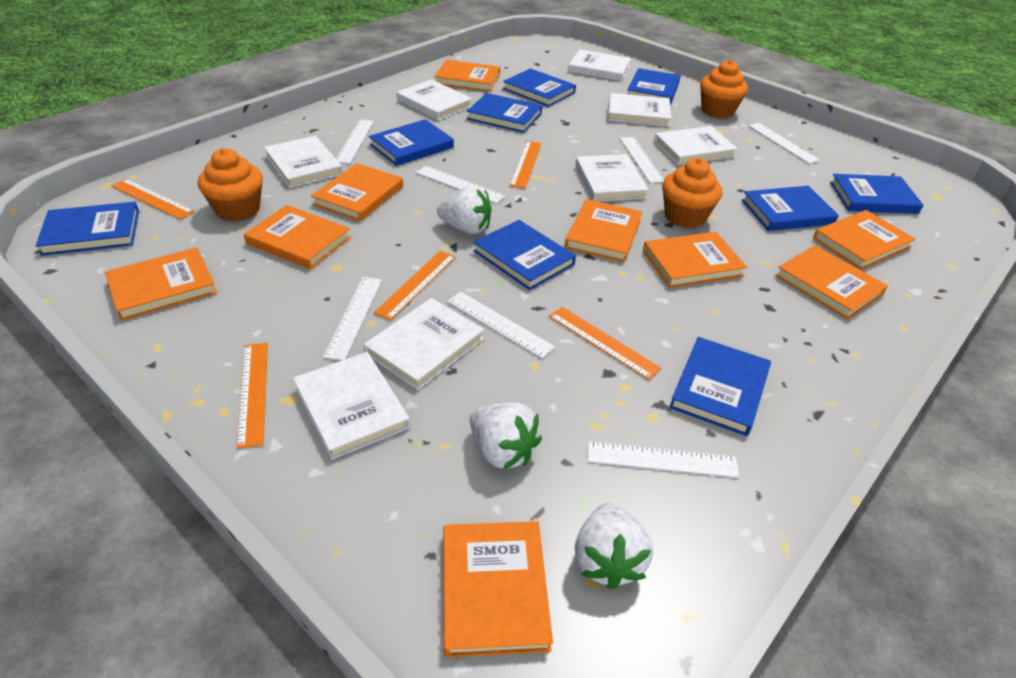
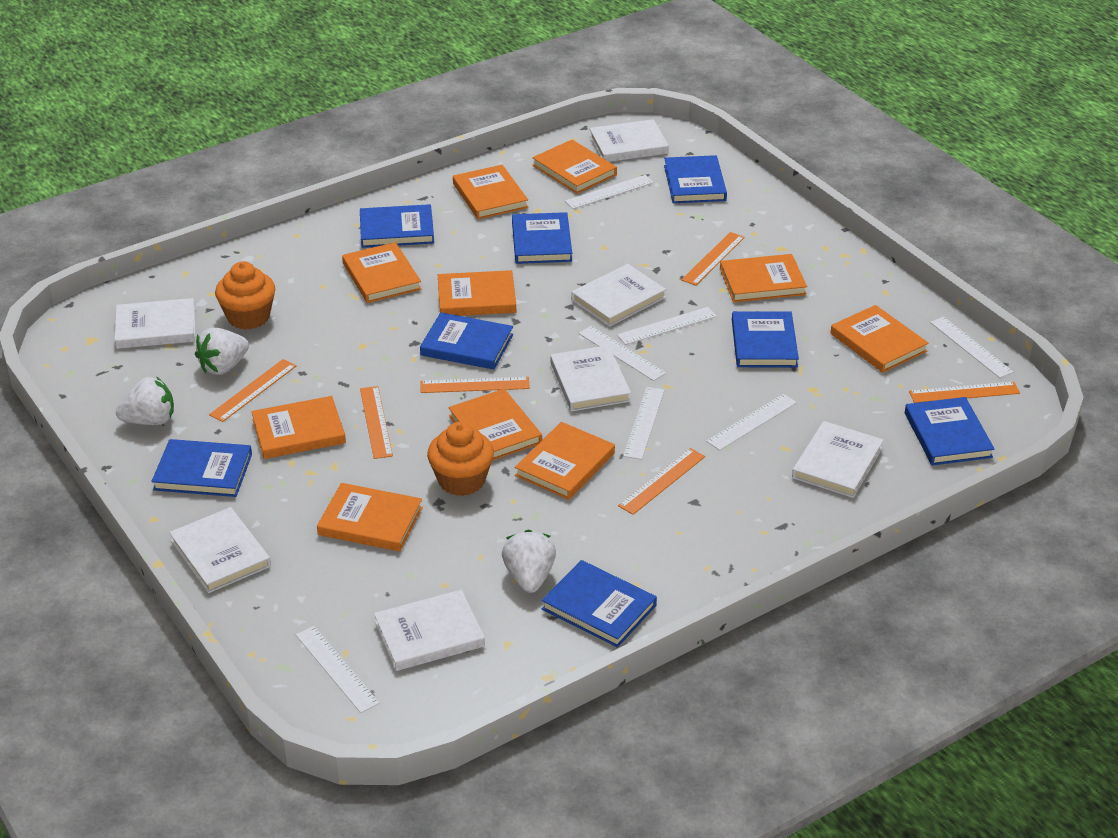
blue book: [36,202,139,256] [369,119,454,166] [467,93,542,133] [473,220,576,290] [503,68,576,107] [627,68,681,105] [669,337,771,436] [742,186,839,231] [830,174,923,214] = 9 -> [151,439,252,497] [360,204,434,248] [420,312,513,370] [512,212,572,264] [542,560,657,648] [664,155,727,203] [732,311,799,368] [905,397,995,465] = 8
orange book: [105,247,217,321] [244,205,351,269] [311,163,403,221] [434,60,500,92] [443,521,553,657] [565,199,642,262] [643,232,747,288] [775,245,888,320] [813,210,915,270] = 9 -> [251,396,346,459] [317,483,423,552] [342,242,421,303] [438,270,516,316] [448,389,542,461] [453,165,528,219] [515,422,615,500] [532,140,617,194] [720,254,807,302] [831,305,929,373] = 10
orange cupcake: [198,148,263,222] [662,158,722,228] [700,60,748,118] = 3 -> [215,262,275,330] [427,422,494,496] = 2
orange ruler: [111,179,195,220] [237,343,268,449] [374,251,456,321] [509,141,541,189] [549,307,662,380] = 5 -> [209,359,296,422] [360,386,393,459] [421,377,530,393] [618,448,705,515] [681,232,745,286] [909,382,1020,403] = 6
white book: [264,136,343,188] [293,352,410,460] [364,298,484,390] [397,79,472,121] [568,50,631,81] [576,154,649,202] [608,93,671,127] [654,126,738,165] = 8 -> [115,298,195,349] [169,507,271,593] [374,590,485,671] [550,345,631,412] [571,264,666,327] [590,119,669,162] [792,421,884,498] = 7

